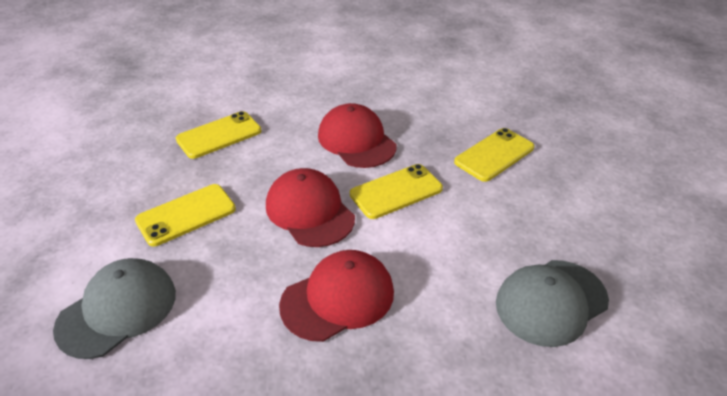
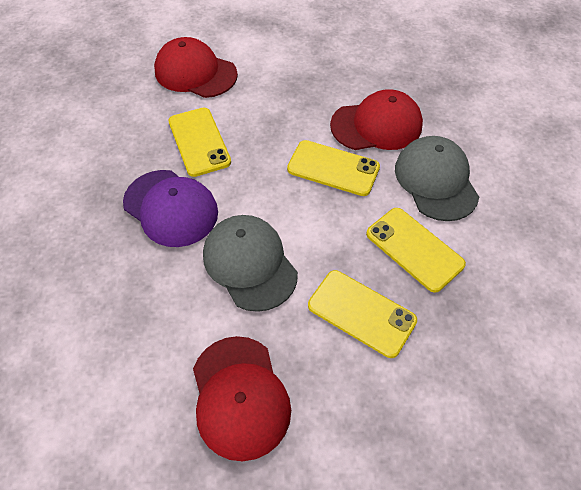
purple cap: none = 0 -> [123,170,218,247] = 1

